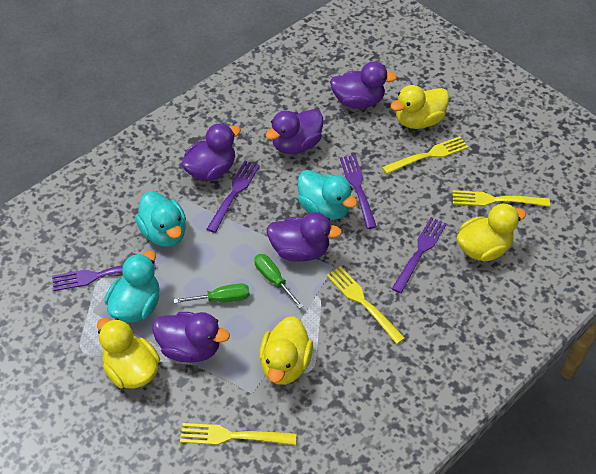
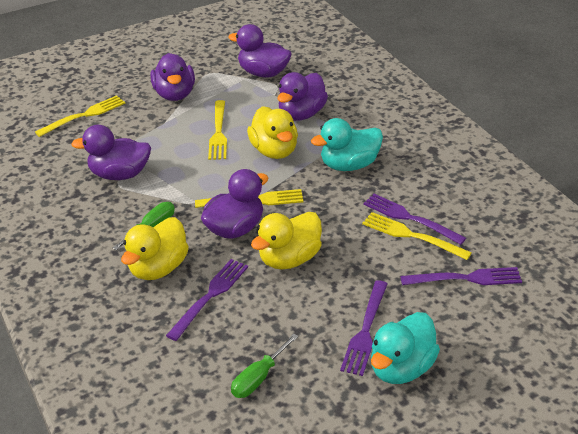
turquoise duck: [105,251,160,322] [135,191,186,247] [298,170,357,220] = 3 -> [311,118,383,171] [371,312,440,384] = 2
yellow duck: [97,318,160,389] [259,316,313,385] [391,85,449,129] [457,204,526,261] = 4 -> [121,217,189,280] [247,106,298,159] [251,212,322,269] = 3

